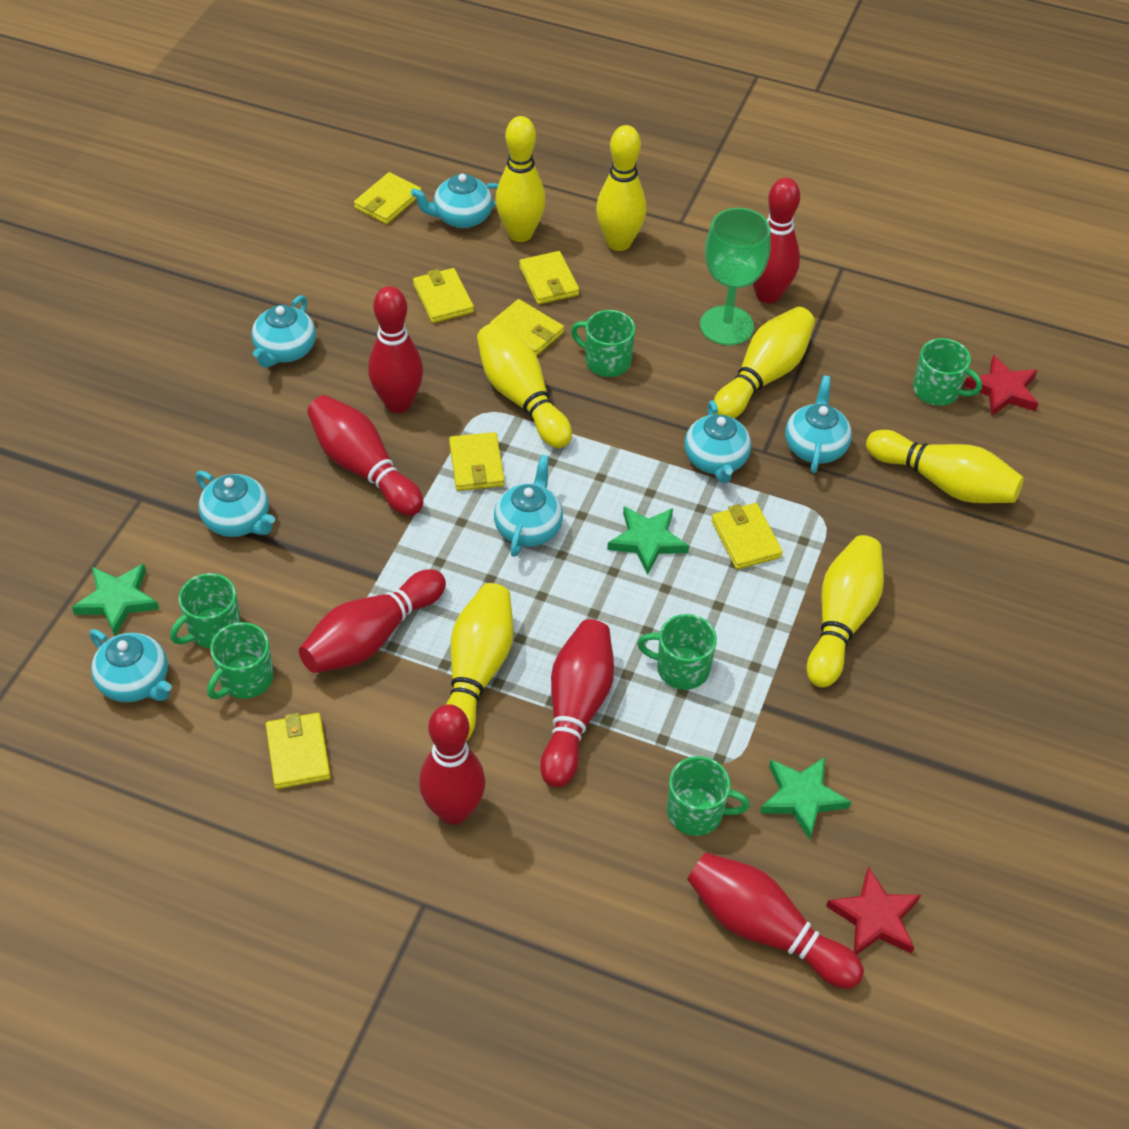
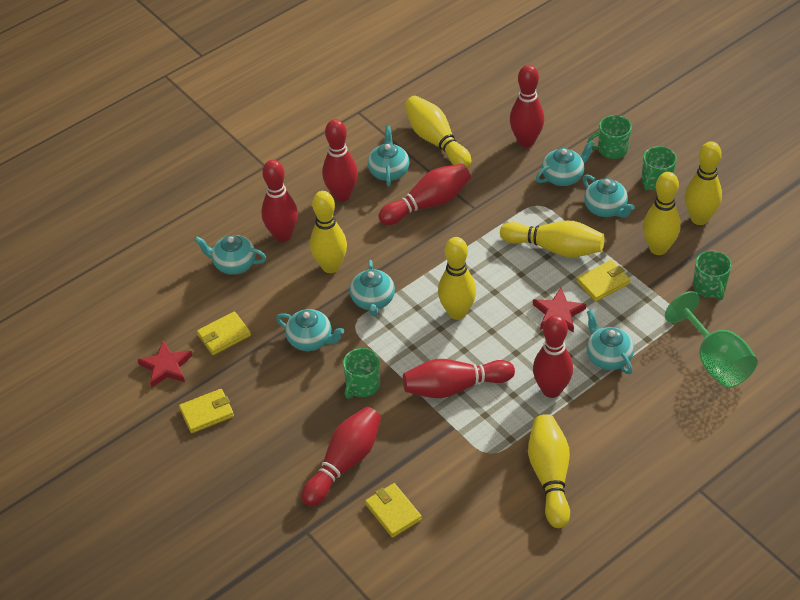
green mug: [170,573,241,648] [207,622,274,699] [571,310,635,377] [637,614,717,690] [667,756,750,836] [913,338,982,406] = 6 -> [343,348,380,399] [587,115,632,159] [642,146,677,191] [693,251,731,300] = 4
green star: [72,564,159,636] [607,506,689,575] [760,757,851,840] = 3 -> none = 0
yellow wallet: [266,713,331,789] [354,172,421,224] [413,268,474,323] [449,432,505,491] [490,299,564,356] [519,251,579,304] [711,503,783,569] = 7 -> [179,389,234,433] [197,311,251,355] [365,483,422,538] [577,260,631,302] = 4

